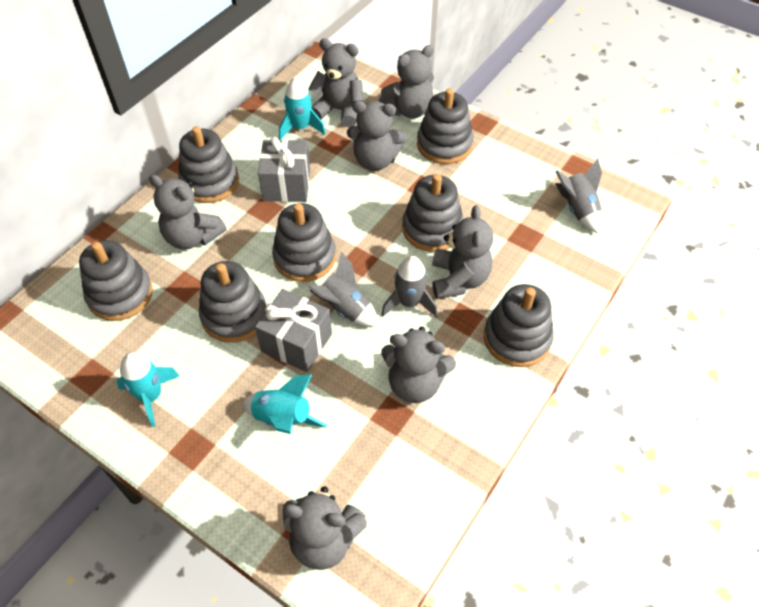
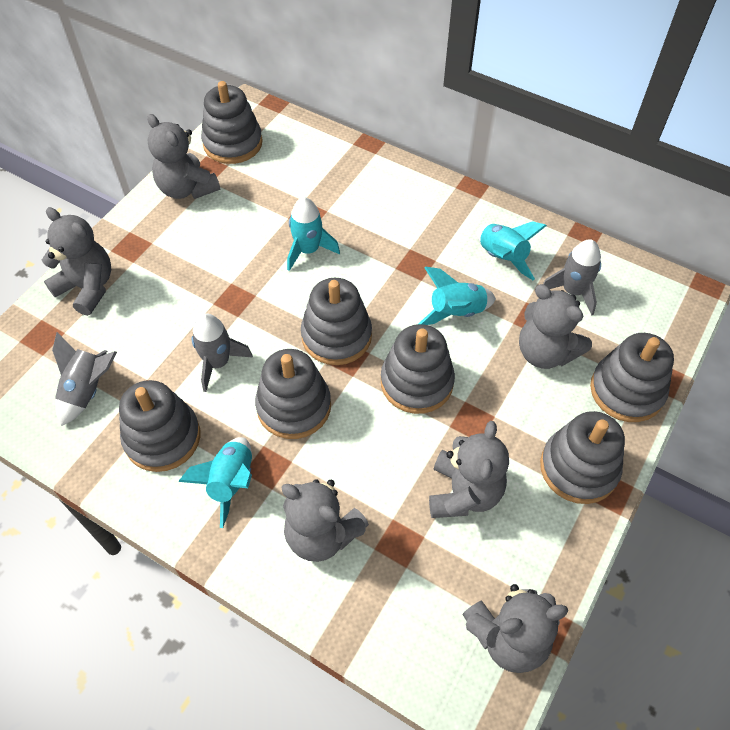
grey gift: [255,289,332,372] [258,137,310,202] = 2 -> none = 0
grey teddy bear: [149,175,227,249] [283,486,367,570] [308,38,364,127] [347,101,407,171] [379,45,434,118] [381,327,456,403] [432,205,493,299] = 7 -> [42,207,111,316] [147,114,220,199] [281,479,369,562] [429,421,509,518] [462,584,568,673] [519,284,592,369] = 6
turquoise rocket: [116,352,179,427] [242,374,327,434] [279,77,326,140] = 3 -> [179,437,252,528] [287,197,340,271] [418,267,496,325] [477,221,547,280] = 4

